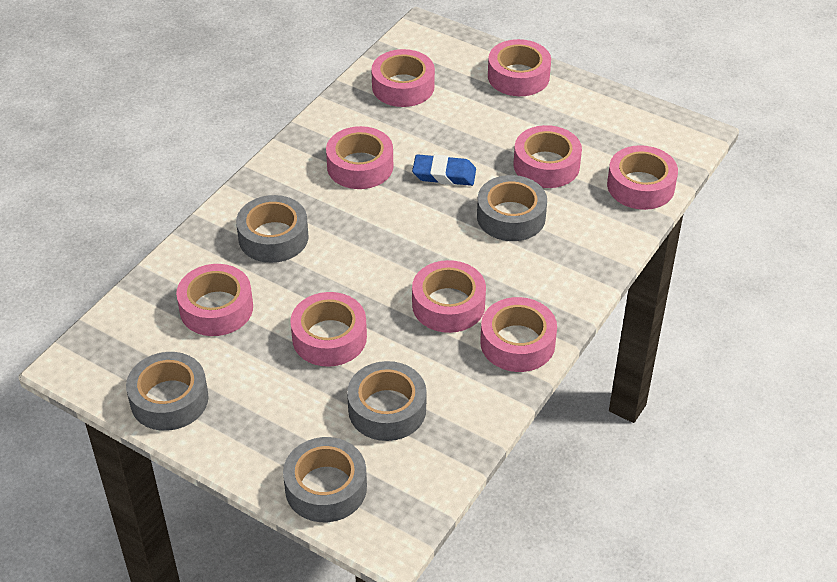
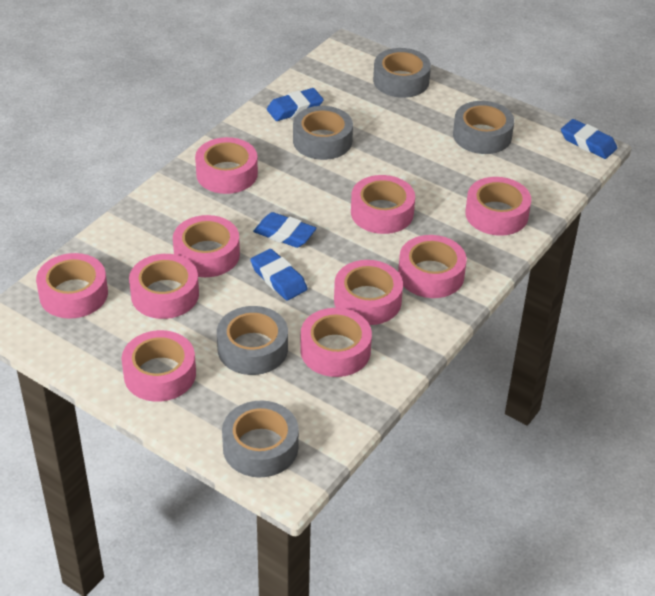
blue eraser: [412,154,476,186] = 1 -> [250,249,307,300] [253,212,317,248] [267,88,324,121] [561,119,617,159] = 4
pink tape: [176,264,253,336] [290,292,367,367] [326,126,393,189] [371,49,435,107] [412,260,486,333] [480,297,557,372] [488,39,551,96] [514,125,582,188] [607,145,678,210] = 9 -> [36,253,108,319] [122,330,196,402] [129,254,199,319] [173,215,240,277] [195,137,258,194] [300,308,372,377] [334,260,403,325] [351,175,415,234] [398,235,467,298] [465,177,531,236] = 10

